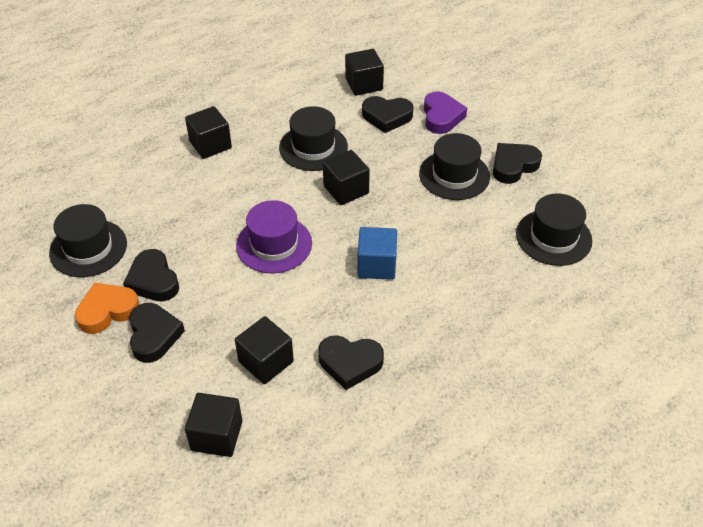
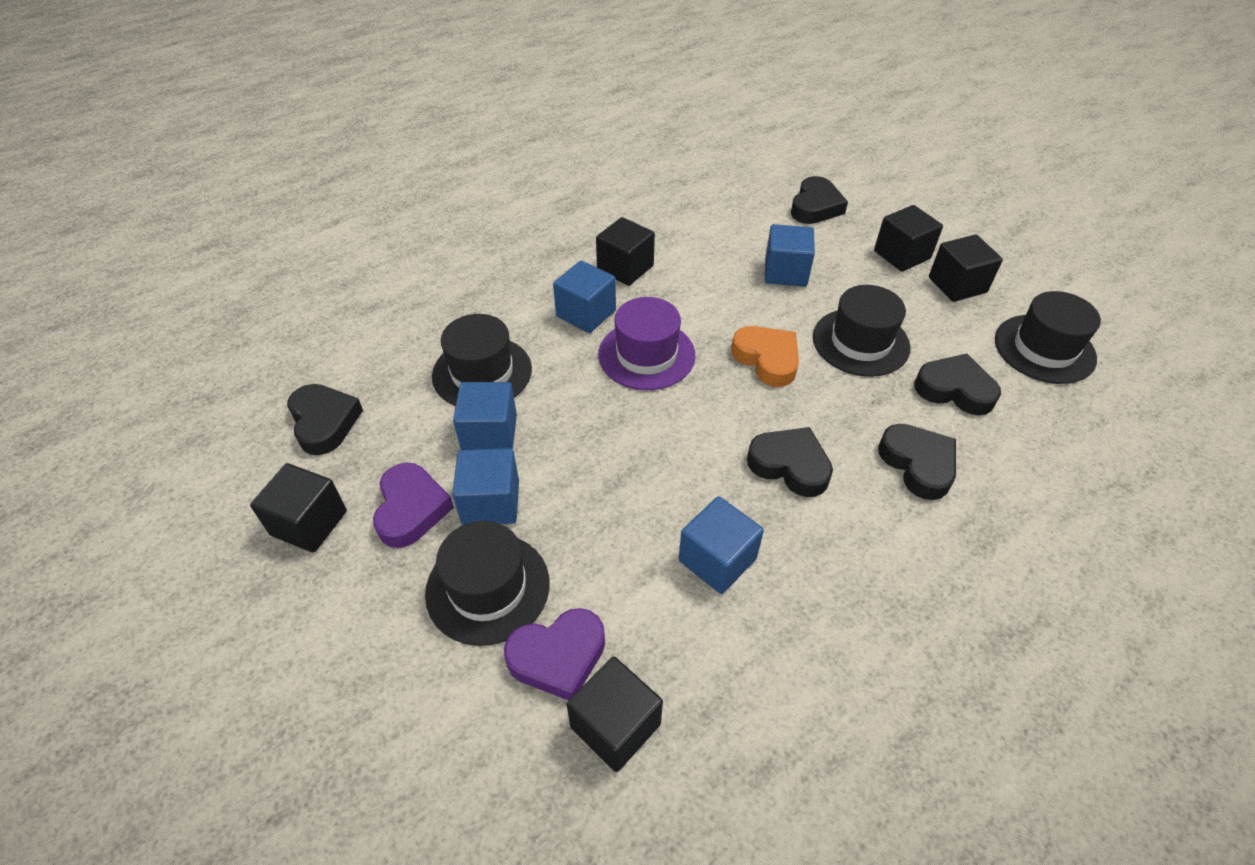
blue cube: [357,227,397,280] = 1 -> [452,448,519,525] [453,382,517,450] [553,261,616,333] [679,496,764,594] [765,224,815,287] = 5
purple heart: [424,91,467,134] = 1 -> [373,462,454,548] [504,608,605,701] = 2

